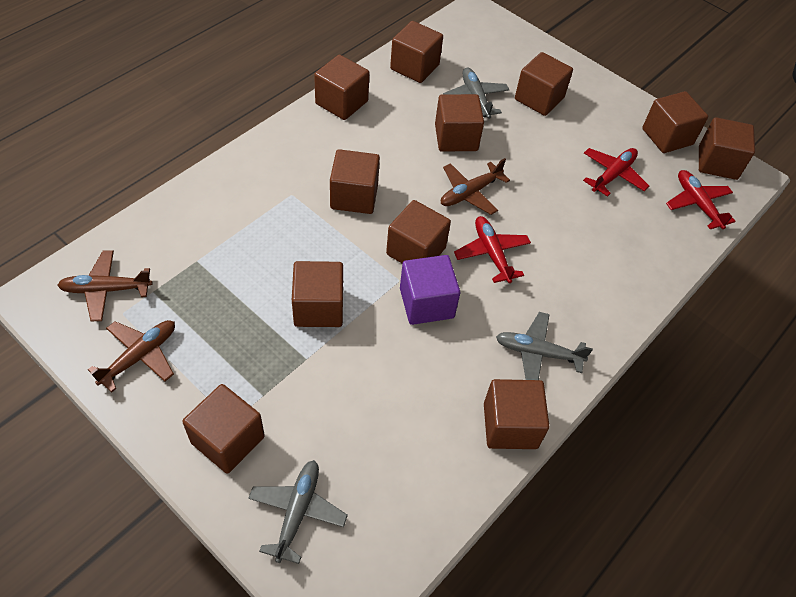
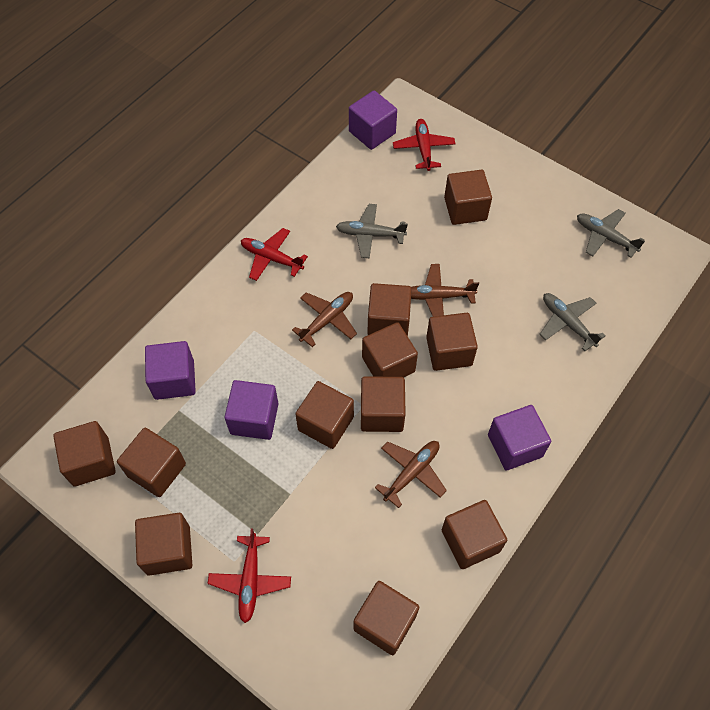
purple cube: [400,255,460,325] = 1 -> [145,341,196,400] [225,380,278,440] [349,91,397,150] [488,405,551,470] = 4

